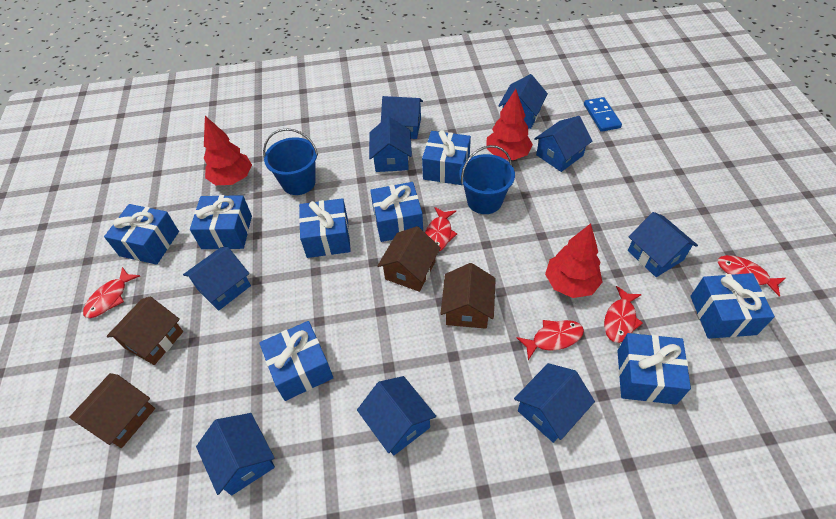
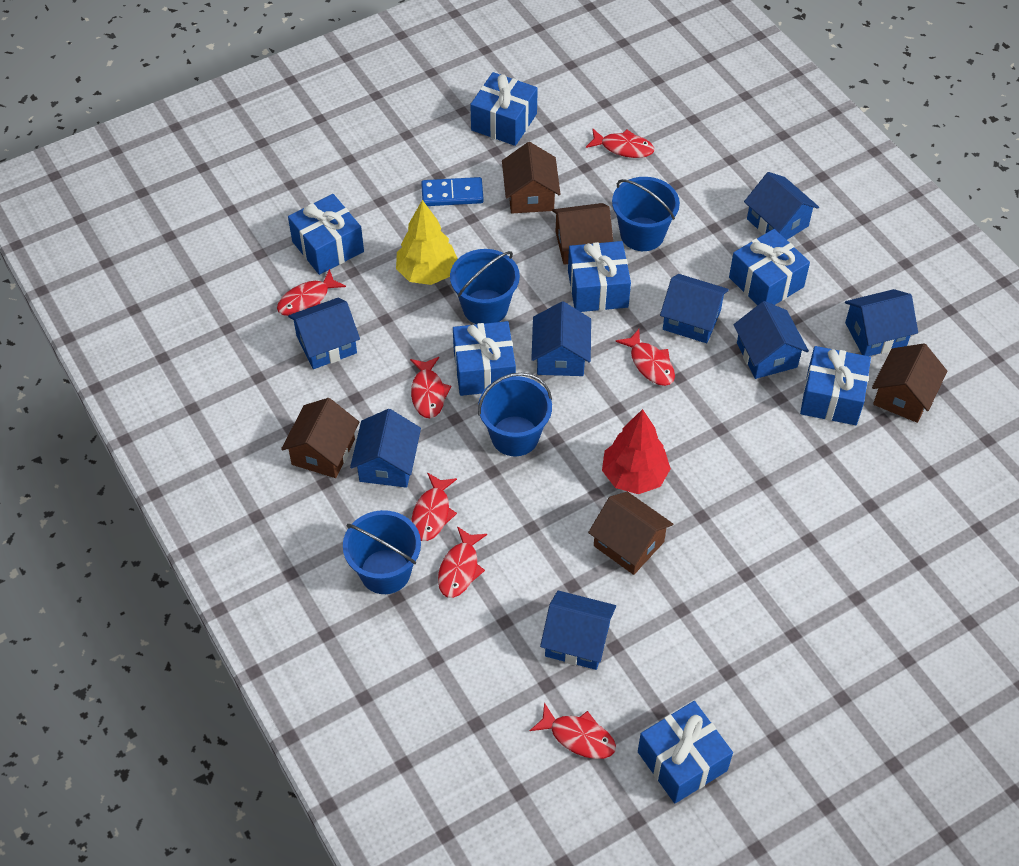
blue bucket: [263,128,318,195] [459,145,515,214] = 2 -> [343,510,421,594] [450,249,520,324] [478,373,552,456] [612,177,680,251] = 4
blue gift: [104,204,179,265] [190,195,252,249] [259,321,333,401] [299,198,351,258] [370,182,423,242] [422,130,471,185] [617,333,691,404] [690,273,775,339] = 8 -> [288,194,364,275] [453,321,516,396] [470,72,538,146] [568,241,631,312] [638,701,733,804] [729,229,810,305] [800,346,871,425] = 7
blue house: [183,247,251,311] [196,413,275,496] [357,376,436,456] [369,117,412,172] [381,96,423,139] [498,74,548,129] [514,363,595,443] [534,116,592,172] [628,212,698,277] = 9 -> [288,298,360,369] [350,409,421,488] [531,301,591,376] [540,590,616,670] [660,274,729,343] [734,301,809,379] [744,172,819,240] [845,289,918,356] = 8
brown house: [69,373,155,448] [106,297,183,365] [377,226,441,292] [441,263,496,329] = 4 -> [281,398,360,478] [502,142,560,213] [552,203,613,265] [588,492,673,575] [872,343,947,423] = 5
red fish: [83,267,140,318] [425,207,457,251] [516,320,584,360] [604,286,643,343] [718,255,786,297] = 5 -> [277,269,346,316] [410,357,452,418] [411,473,457,541] [438,526,487,598] [530,702,616,759] [586,128,654,158] [615,329,675,386] = 7
red tree: [204,116,252,185] [486,89,533,160] [545,223,602,298] = 3 -> [602,409,671,494] = 1
yellow tree: none = 0 -> [396,200,458,285] = 1

